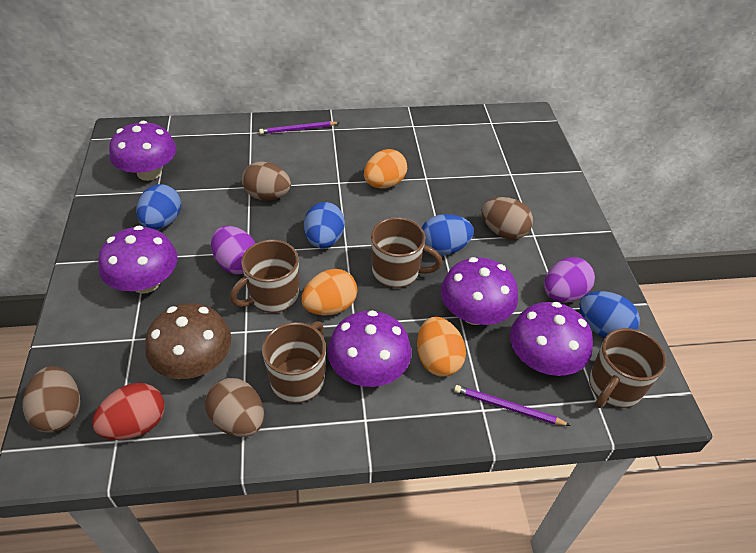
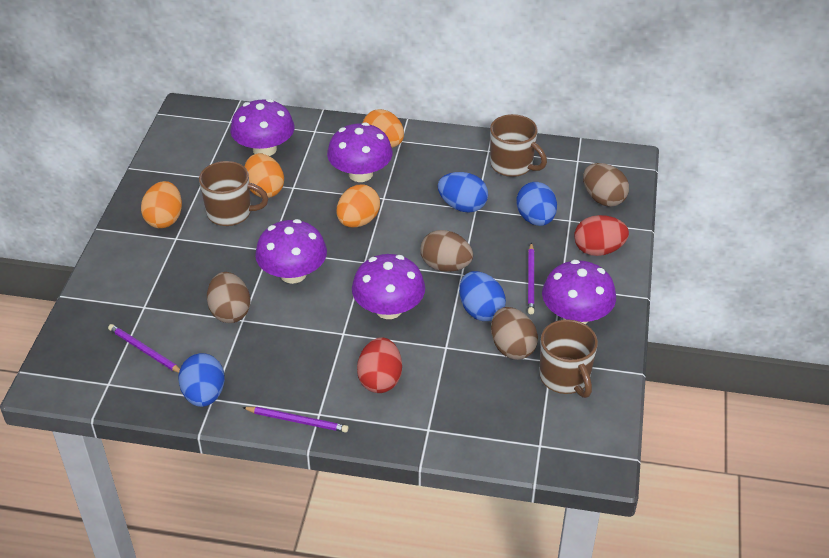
brown mug: [230,240,299,313] [262,321,326,403] [371,217,443,288] [589,328,666,408] = 4 -> [199,161,268,226] [490,114,547,177] [539,319,598,398] = 3
brown mushroom: [145,303,231,379] = 1 -> none = 0
orange egg: [301,269,357,315] [364,149,407,188] [417,317,466,377] = 3 -> [141,181,182,228] [245,153,284,198] [337,185,380,227] [363,109,404,148] = 4
purple egg: [211,226,255,274] [544,257,595,303] = 2 -> none = 0
purple pencil: [259,121,340,134] [454,385,571,426] = 2 -> [108,324,180,373] [242,407,348,433] [528,243,535,314] = 3
red egg: [92,383,165,440] = 1 -> [357,337,402,393] [574,215,629,256] = 2

